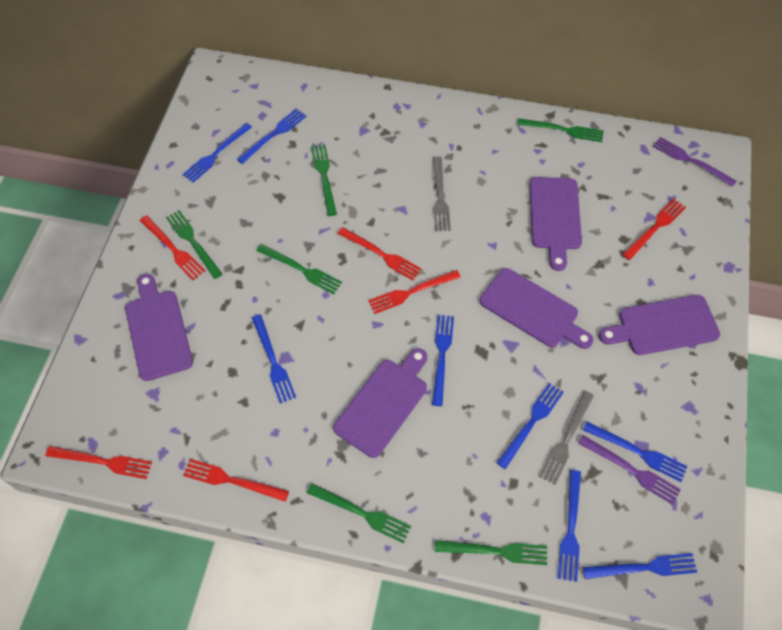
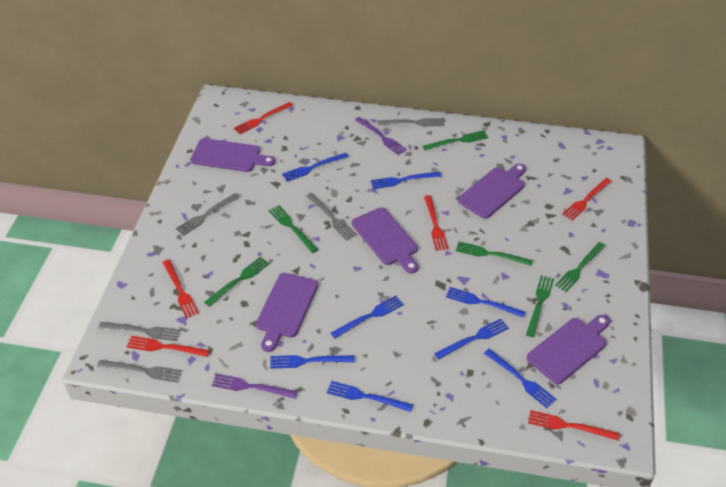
grey fork: [433,156,451,231] [539,391,594,485] = 2 -> [97,360,182,383] [98,322,181,341] [176,193,240,236] [306,193,357,241] [377,118,444,127] = 5

